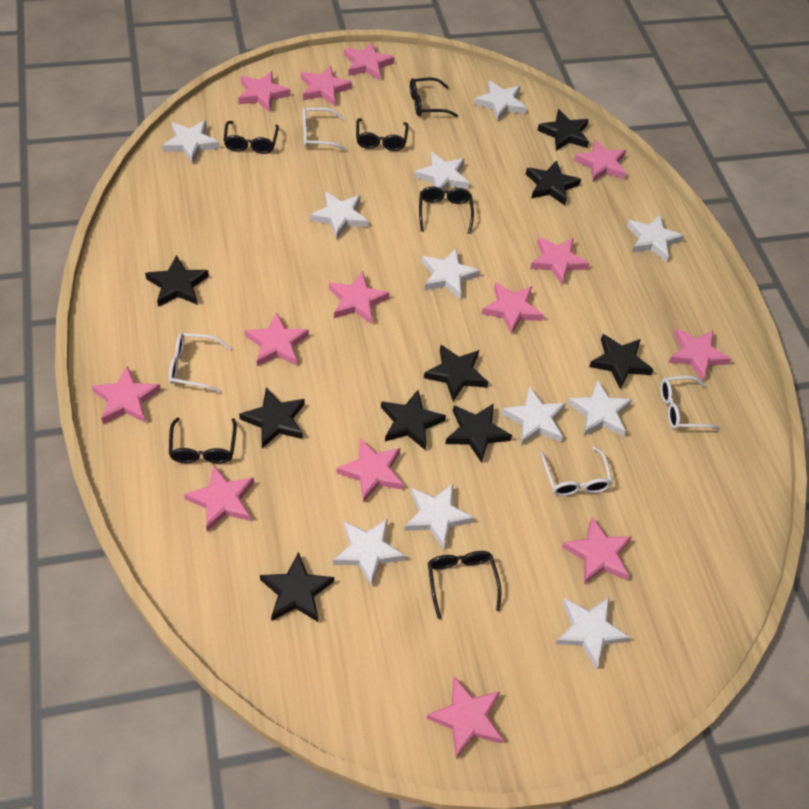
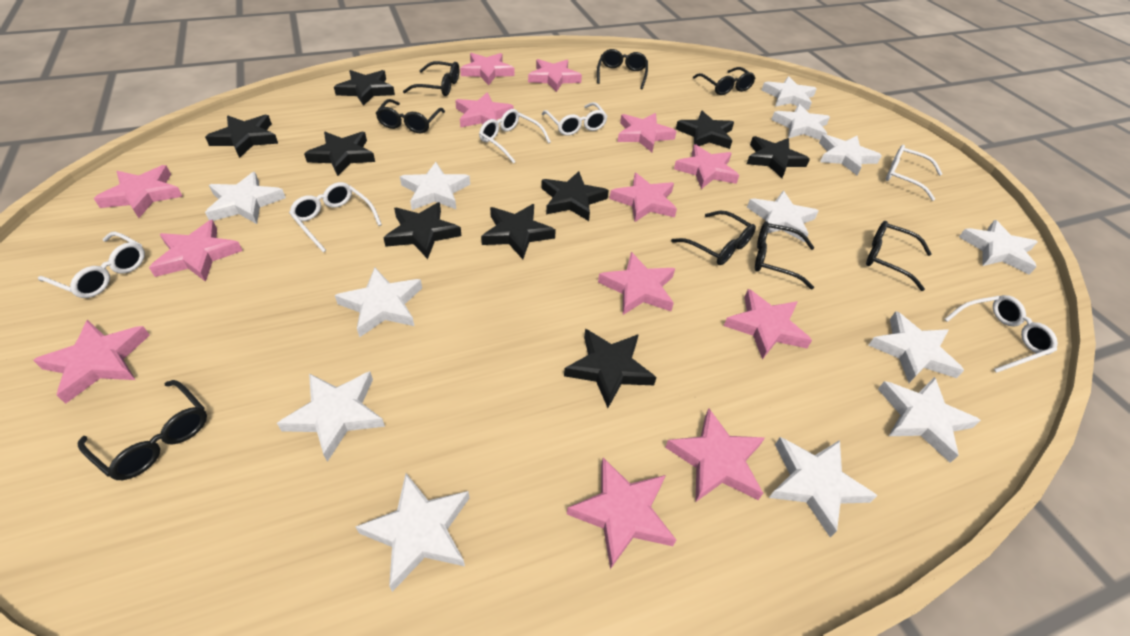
black glasses: [169,417,237,464] [224,121,279,154] [356,118,409,151] [410,78,458,117] [419,186,474,234] [428,551,502,619] = 6 -> [77,380,207,480] [376,99,445,133] [403,61,459,96] [597,49,648,89] [671,211,756,265] [693,67,755,95] [755,221,814,289] [866,221,932,291] = 8
pink star: [92,366,161,424] [184,464,254,532] [238,71,290,113] [245,312,309,366] [301,65,352,106] [329,272,390,324] [336,438,404,503] [344,42,395,81] [426,676,503,758] [482,282,544,335] [530,237,590,285] [562,517,632,584] [574,139,626,182] [668,328,731,382] = 14 -> [33,320,150,404] [94,165,183,218] [149,220,243,282] [455,92,514,128] [460,53,515,85] [528,59,582,92] [567,458,676,569] [598,252,675,315] [610,173,677,222] [618,113,677,152] [665,409,765,502] [674,144,739,189] [724,289,812,360] = 13
white glasses: [169,333,231,393] [303,108,347,151] [540,446,613,496] [660,376,721,430] = 4 -> [38,232,145,298] [289,182,382,253] [479,109,551,164] [542,102,607,136] [886,145,942,201] [944,295,1058,373] = 6
white star: [162,120,220,164] [310,191,368,239] [333,518,406,586] [404,484,474,549] [414,152,469,191] [422,248,480,299] [474,81,527,122] [501,387,566,445] [555,597,631,669] [567,380,632,436] [626,214,685,262] = 11 -> [205,172,286,224] [277,371,385,462] [335,268,422,338] [355,473,469,592] [400,162,470,210] [747,191,819,242] [762,76,817,111] [769,437,878,537] [771,104,830,140] [819,135,882,175] [869,311,964,383] [878,377,981,463] [959,220,1038,275] = 13

